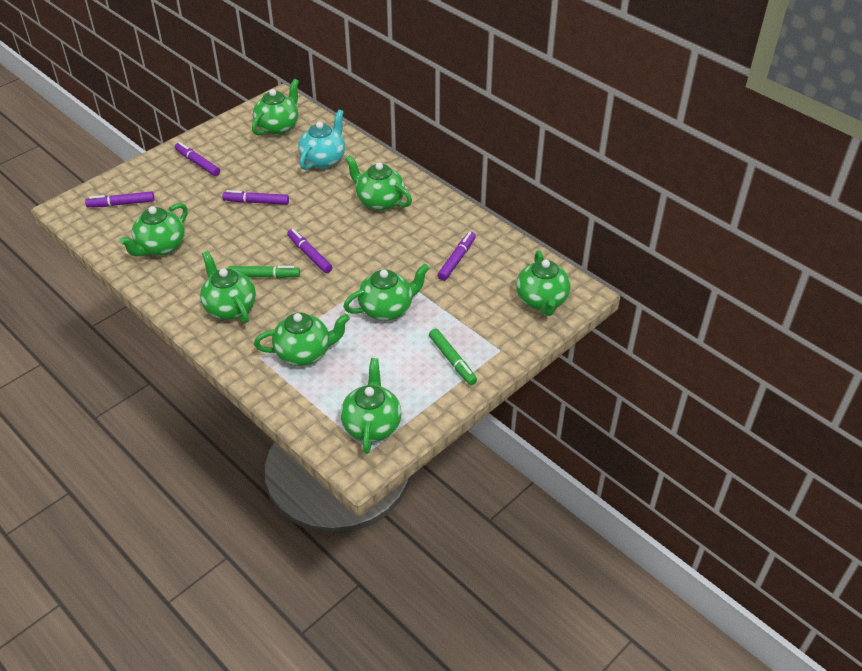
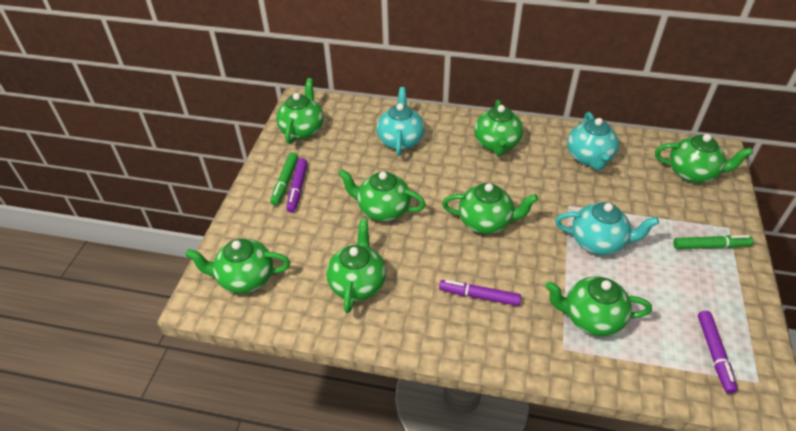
purple marker: [85,191,154,207] [175,142,220,176] [222,190,289,205] [287,229,332,273] [437,232,476,281] = 5 -> [286,158,308,213] [439,280,521,306] [698,311,738,394] = 3
turquoise teapot: [298,110,345,170] = 1 -> [377,87,425,156] [555,202,659,255] [567,112,619,170] = 3

